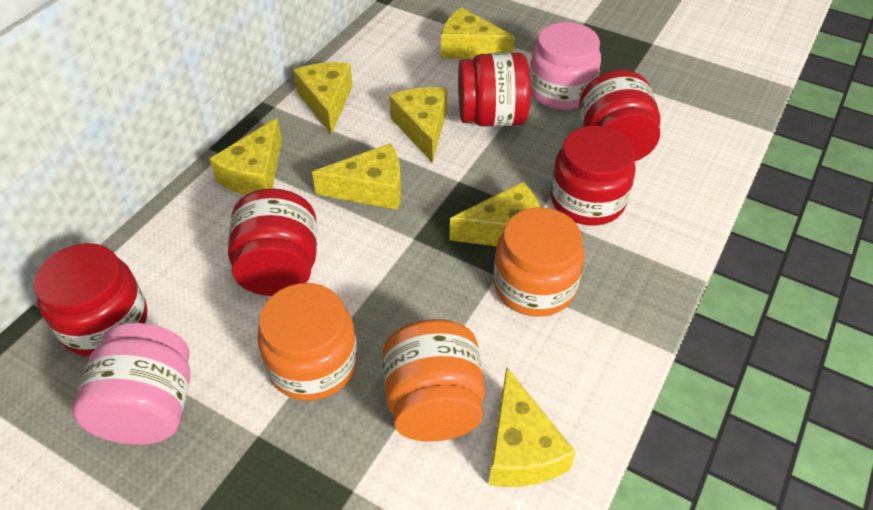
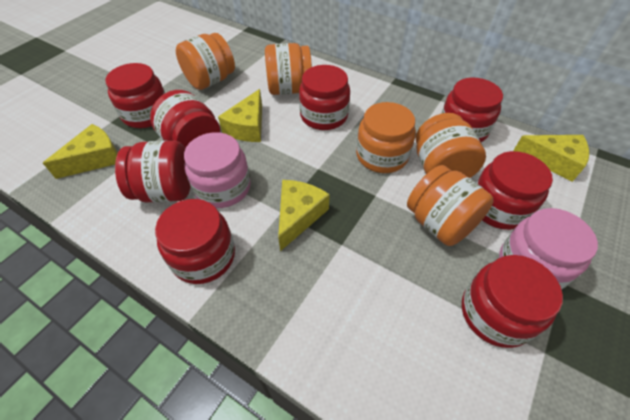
orange jar: [257,283,358,401] [382,319,485,442] [494,207,585,317] = 3 -> [176,33,235,90] [265,43,312,95] [356,102,416,173] [407,165,493,246] [416,113,486,178] = 5
red jar: [34,243,147,356] [228,188,317,296] [458,52,531,127] [550,126,636,226] [579,70,660,162] = 5 -> [105,63,165,128] [115,141,191,202] [150,90,220,148] [155,199,235,284] [299,65,350,130] [441,77,503,142] [462,255,563,348] [476,151,553,230] = 8
yellow cheese: [209,118,282,195] [293,62,353,135] [312,143,401,210] [389,87,447,163] [441,8,515,59] [450,182,540,246] [489,367,576,487] = 7 -> [43,124,118,179] [218,89,262,142] [278,180,330,251] [513,135,589,182] = 4

